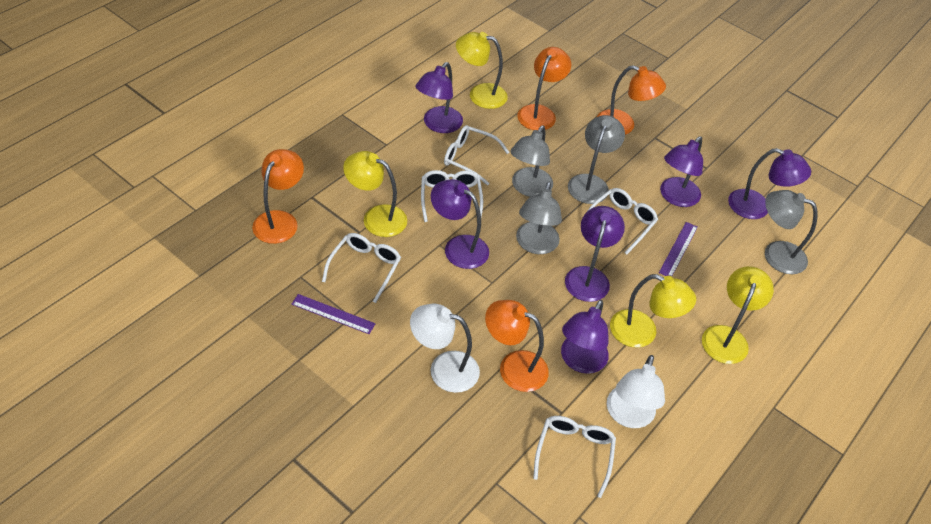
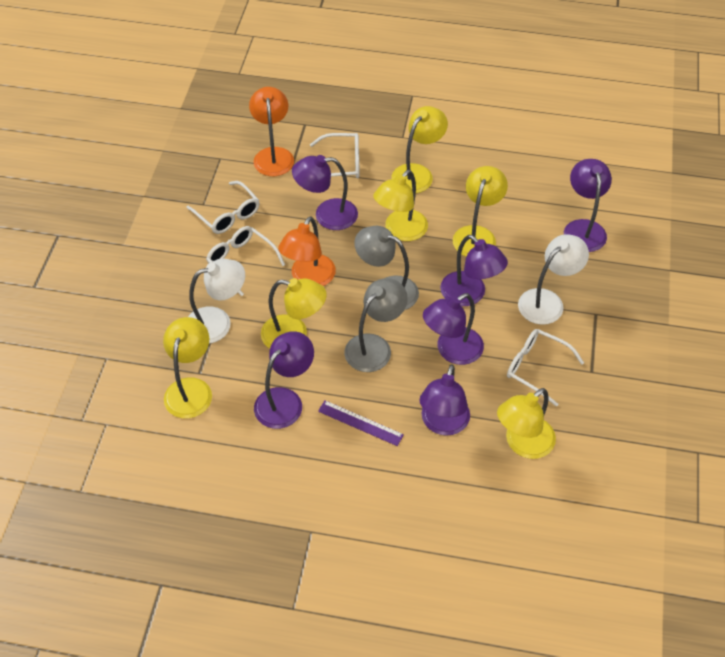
grey lamp: [510,125,553,197] [516,182,562,254] [568,115,625,204] [765,190,817,274] = 4 -> [344,278,408,372] [354,226,419,310] = 2
orange lamp: [252,149,304,244] [485,300,549,392] [517,47,571,130] [597,65,666,135] = 4 -> [249,87,294,176] [278,216,336,286] = 2
purple ruler: [291,294,376,334] [659,222,698,277] = 2 -> [318,400,404,446] = 1
white glasses: [322,233,401,303] [421,170,483,222] [444,125,509,185] [533,416,616,498] [588,188,658,255] = 5 -> [186,181,260,234] [206,226,285,296] [310,133,359,178] [507,329,584,407] = 4
yellow lamp: [343,151,407,237] [456,32,508,109] [610,274,696,348] [702,266,774,364] = 4 -> [163,317,212,418] [261,278,327,348] [373,170,428,241] [392,106,448,193] [453,166,508,257] [497,388,556,459] = 6

